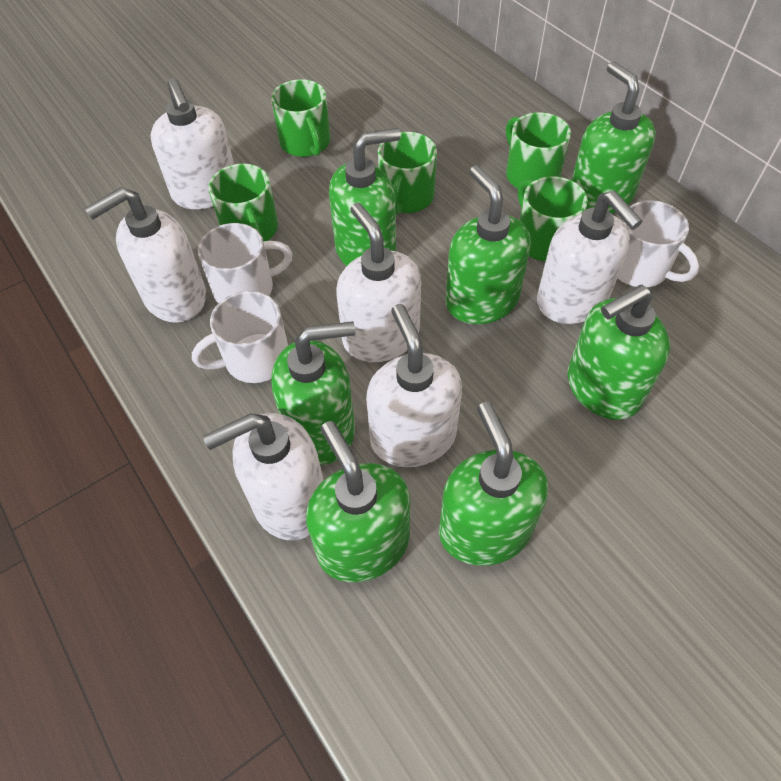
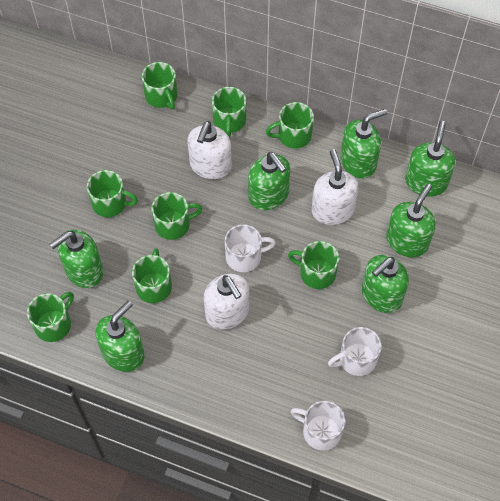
green mug: [208,164,278,242] [271,79,330,157] [378,132,437,215] [506,112,571,190] [518,176,588,261] = 5 -> [27,292,74,342] [87,170,138,217] [132,248,172,303] [142,62,177,110] [152,192,203,240] [212,87,246,137] [266,102,314,149] [288,241,339,289] = 8
white soap dispenser: [85,187,206,323] [150,78,234,209] [203,413,324,540] [336,203,421,362] [366,304,462,467] [537,191,642,324] = 6 -> [188,121,232,179] [204,274,249,330] [311,149,359,225] = 3

